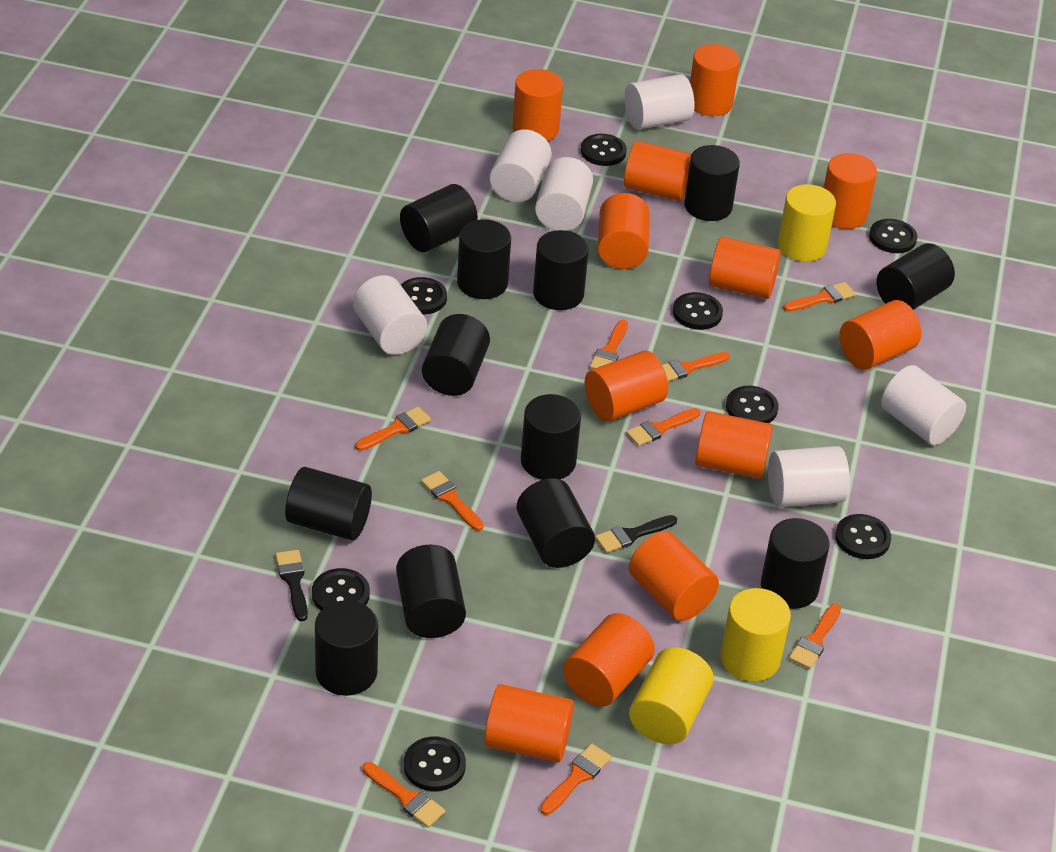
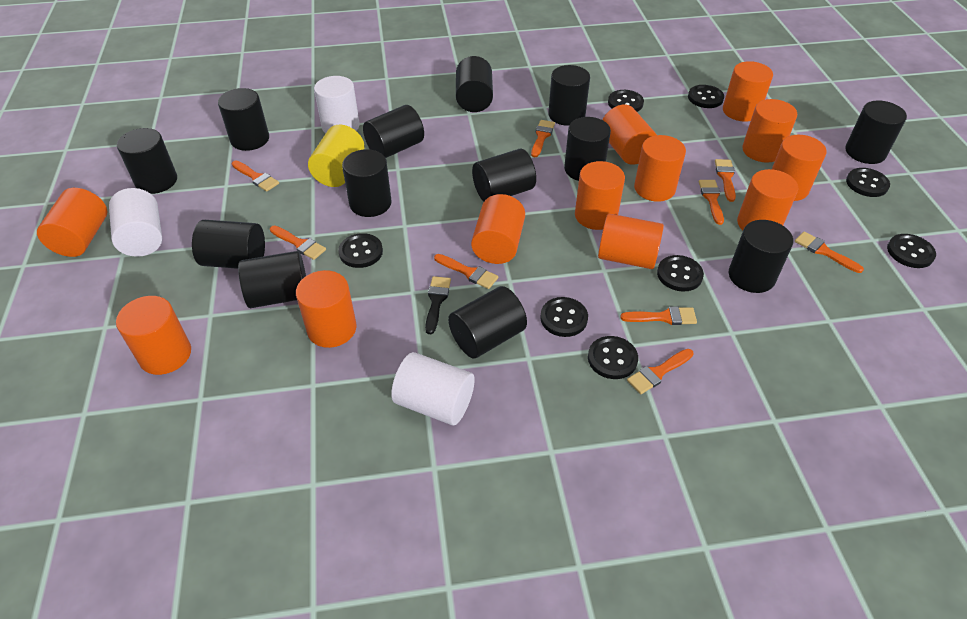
black brush: [275,550,308,621] [595,515,677,553] = 2 -> [425,276,451,334] = 1
black cylinder: [285,467,372,541] [315,600,378,696] [396,544,466,638] [400,184,478,252] [422,314,490,396] [457,219,511,299] [516,478,595,568] [521,394,581,480] [533,230,589,310] [684,145,740,221] [761,518,830,609] [876,243,955,310] = 12 -> [117,128,177,194] [192,220,265,269] [218,88,269,151] [238,251,306,308] [342,149,392,217] [363,105,424,158] [448,286,527,359] [456,56,493,112] [472,148,536,202] [548,65,590,126] [564,117,611,181] [729,220,793,293] [845,100,907,164] = 13
white cylinder: [353,275,427,355] [490,130,552,202] [535,157,593,231] [625,74,695,130] [768,446,850,507] [881,365,966,445] = 6 -> [109,188,162,257] [314,76,360,134] [391,352,475,426] = 3
yellow cylinder: [629,647,714,745] [720,588,791,682] [778,184,836,262] = 3 -> [308,125,365,187] = 1

